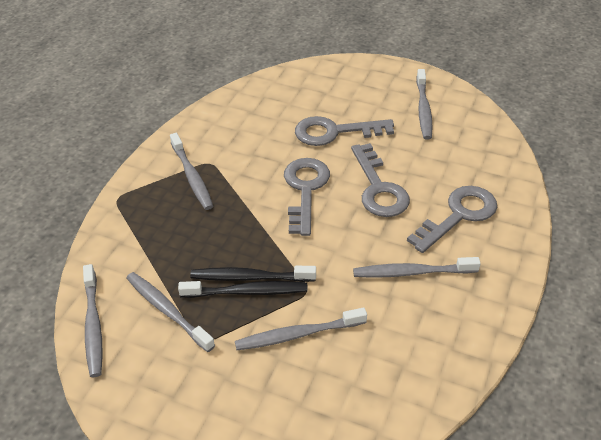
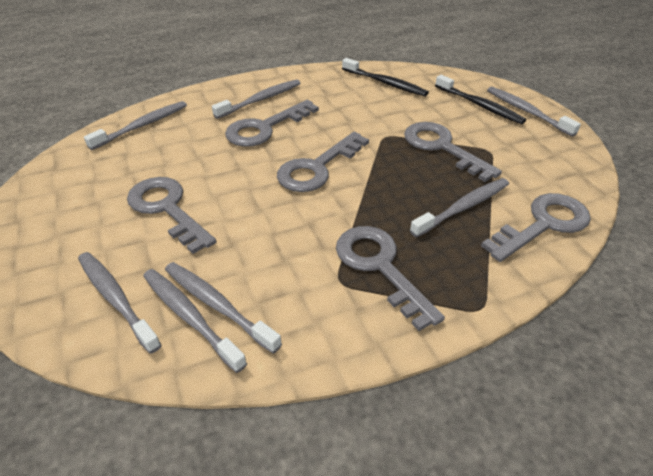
grey key: [284,158,330,236] [295,116,394,146] [351,143,410,217] [407,186,497,253] = 4 -> [127,177,217,254] [225,100,319,147] [277,132,369,192] [336,226,445,331] [404,122,502,182] [481,193,591,262] = 6
grey toothbrush: [83,264,103,377] [126,272,215,352] [170,133,213,210] [235,308,367,350] [353,257,481,278] [416,69,433,140] = 6 -> [78,252,162,354] [84,101,187,150] [143,269,247,373] [165,262,282,354] [212,79,301,119] [410,178,509,237] [487,87,581,137] = 7

